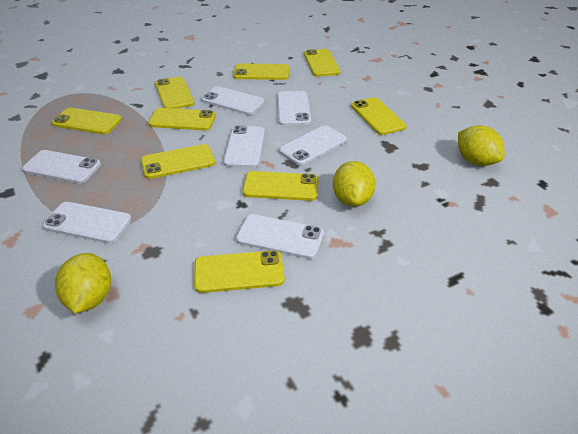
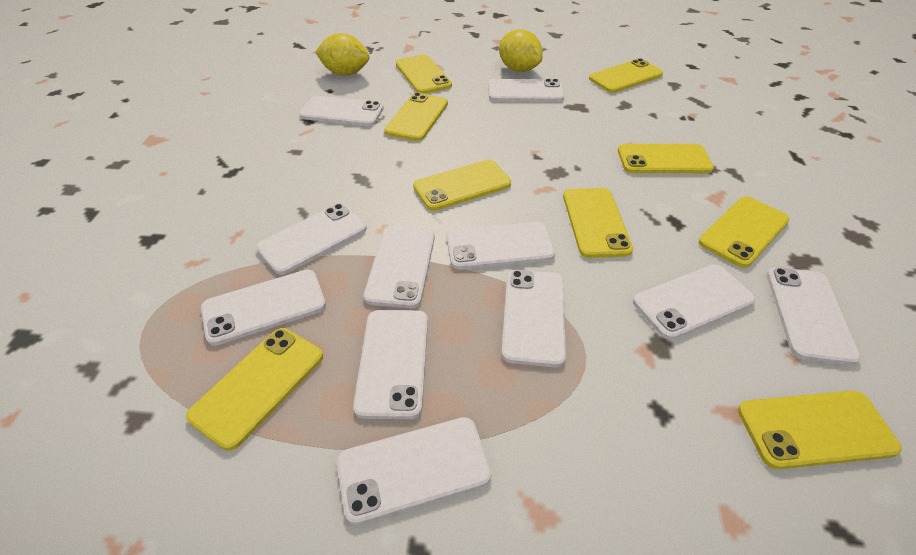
white phone: [22,150,101,184] [43,202,132,243] [202,86,265,115] [223,125,265,168] [236,214,324,259] [277,91,311,126] [279,125,347,166] = 7 -> [201,270,326,346] [256,203,367,275] [299,96,383,126] [337,417,491,525] [353,310,428,419] [364,226,435,308] [446,222,555,270] [488,79,565,102] [501,270,566,367] [633,265,755,340] [767,267,861,365] = 11
yellow lemon: [55,253,111,313] [333,161,376,207] [458,125,505,166] = 3 -> [315,33,369,76] [499,29,543,72] = 2

